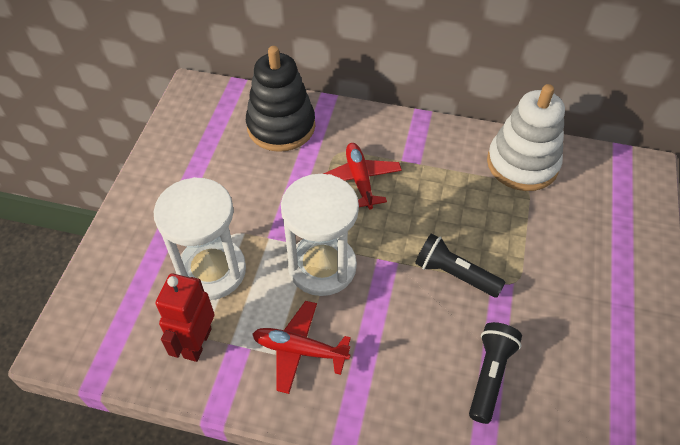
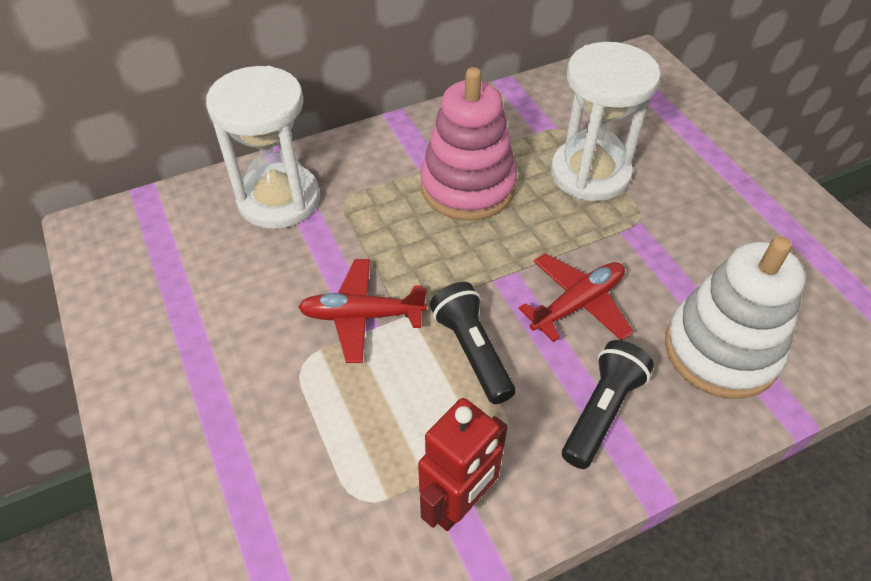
black stacking toy: [246,46,315,152] = 1 -> none = 0
pink stacking toy: none = 0 -> [420,67,517,221] = 1

